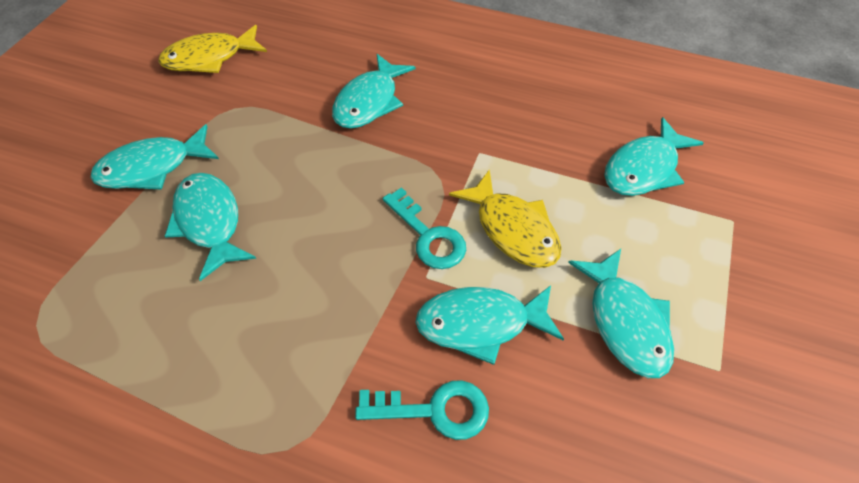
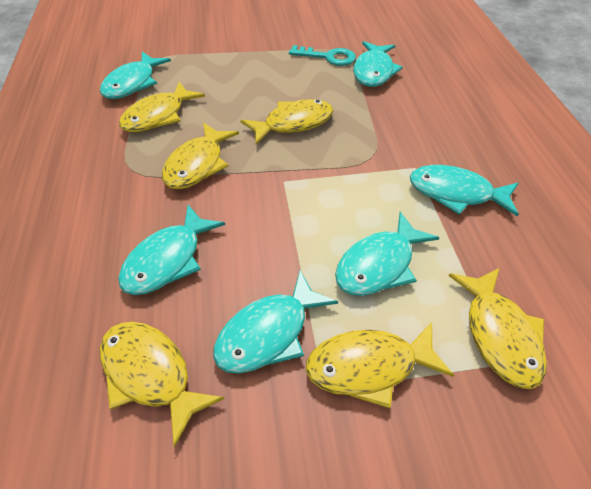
turquoise key: [355,380,489,440] [383,187,466,269] = 2 -> [289,45,356,66] = 1
yellow fish: [158,25,267,73] [449,169,561,268] = 2 -> [100,322,225,448] [119,82,205,133] [162,122,239,189] [240,99,334,144] [306,322,454,409] [448,268,547,389] = 6

